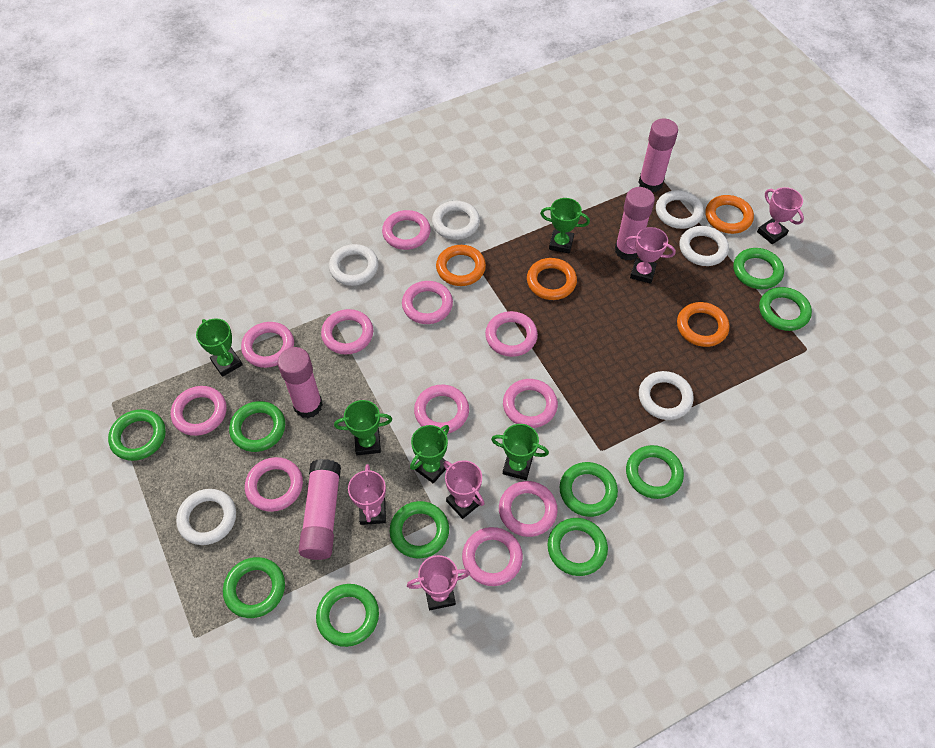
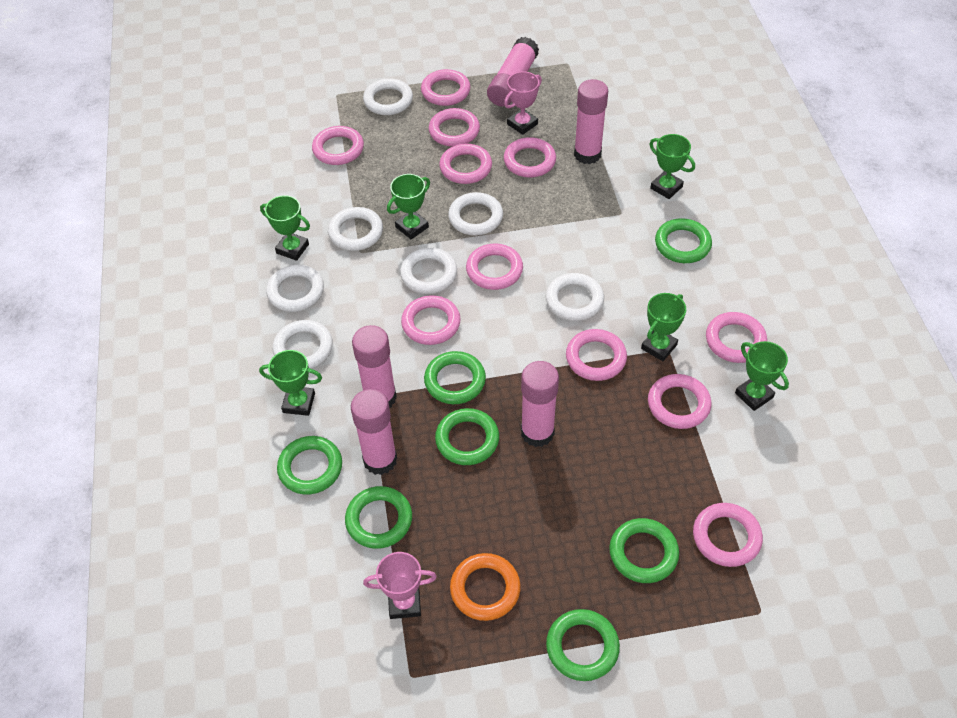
green ring: [108,409,166,461] [223,557,285,618] [229,401,285,452] [316,584,379,647] [390,501,449,558] [548,518,608,576] [560,462,618,517] [626,445,684,499] [733,248,784,289] [759,287,812,331] = 10 -> [277,436,342,495] [345,486,412,549] [424,351,486,404] [435,408,499,465] [546,609,620,681] [609,518,679,583] [655,218,712,263] = 7
green trophy: [196,318,243,377] [334,400,392,455] [410,425,449,484] [491,424,549,480] [540,198,590,254] = 5 -> [259,350,322,416] [260,195,310,261] [387,174,430,239] [641,293,686,361] [650,134,695,199] [735,341,789,411] = 6
orange ring: [436,245,486,286] [527,258,577,300] [677,302,729,347] [705,195,754,234] = 4 -> [450,553,521,621] = 1
pink glue stick: [278,347,323,418] [298,459,341,560] [615,187,655,260] [638,119,678,192] = 4 -> [351,389,397,475] [352,325,397,408] [487,37,539,107] [521,361,559,447] [574,79,608,164] = 5
pink trophy: [348,464,386,525] [407,555,470,610] [444,460,485,519] [625,227,676,284] [757,187,804,245] = 5 -> [363,552,437,619] [504,72,542,135] = 2
white ring: [176,489,236,545] [329,244,378,286] [432,201,480,240] [639,371,694,420] [656,190,704,229] [679,226,729,266] = 6 -> [266,265,324,312] [273,320,333,369] [328,207,383,251] [363,78,413,115] [400,248,457,294] [448,192,503,236] [546,273,604,321] = 7

